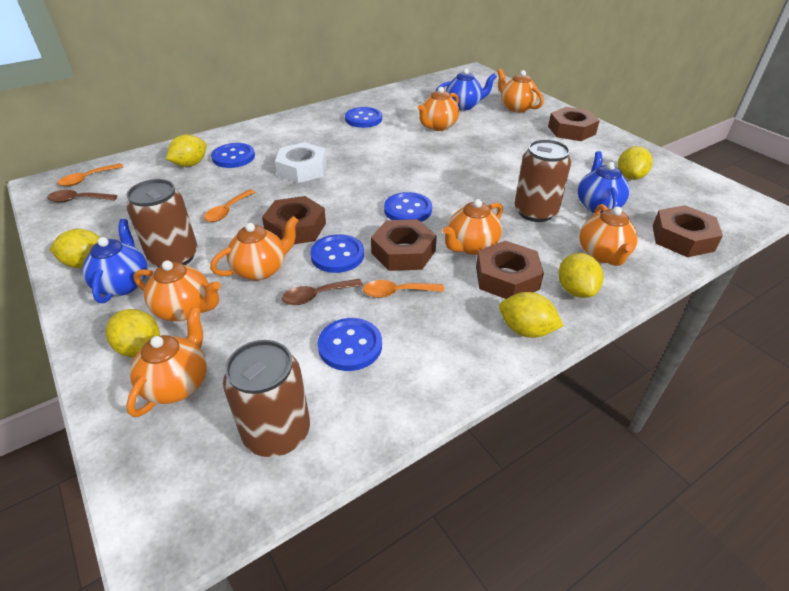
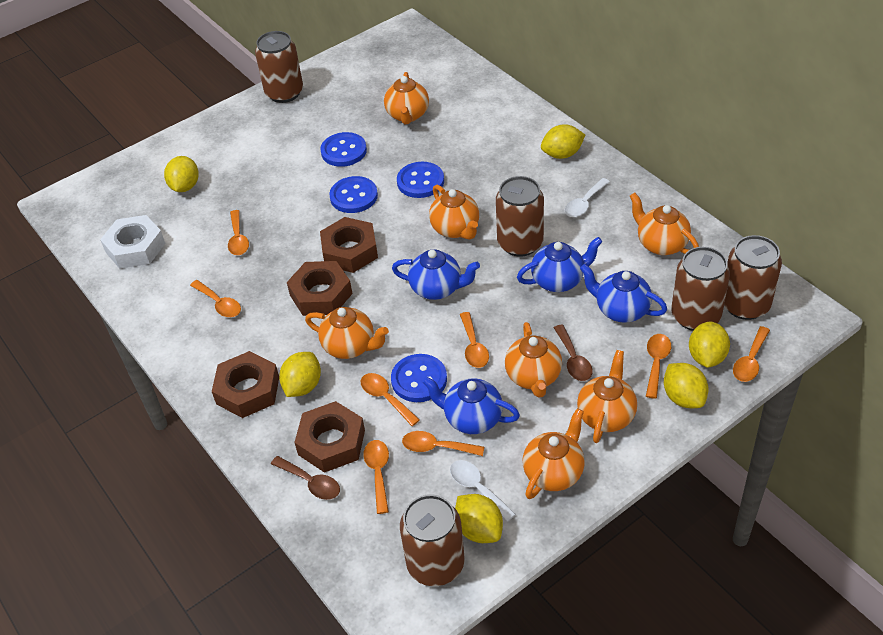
blue button: [211,143,255,168] [310,234,364,273] [317,318,382,371] [345,107,382,128] [384,192,432,222] = 5 -> [320,132,367,167] [329,176,378,213] [391,354,447,402] [397,162,444,198] = 4
blue teapot: [82,219,147,303] [436,68,497,111] [578,151,630,213] = 3 -> [392,249,480,300] [422,376,520,434] [517,237,602,292] [580,264,667,323] = 4
brown can: [126,179,198,267] [223,340,310,457] [514,139,571,222] = 3 -> [255,31,303,103] [400,494,464,586] [496,176,544,257] [671,247,730,331] [724,235,782,320] = 5
brown nut: [262,196,326,245] [371,219,437,271] [476,241,544,299] [548,107,600,141] [653,205,723,257] = 5 -> [212,351,279,418] [287,261,352,316] [294,401,365,473] [320,217,378,273] = 4
orange spoon: [57,163,123,186] [204,189,255,222] [363,280,444,298] = 3 -> [190,280,241,317] [228,210,249,255] [361,373,420,426] [363,440,389,514] [402,431,484,456] [460,312,489,368] [646,334,671,399] [733,326,770,382] = 8
white spoon: none = 0 -> [450,460,516,522] [565,178,610,217] = 2

